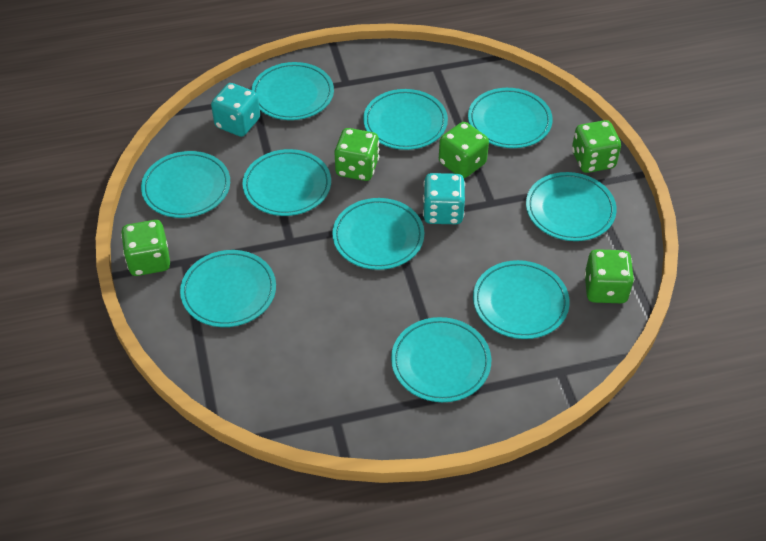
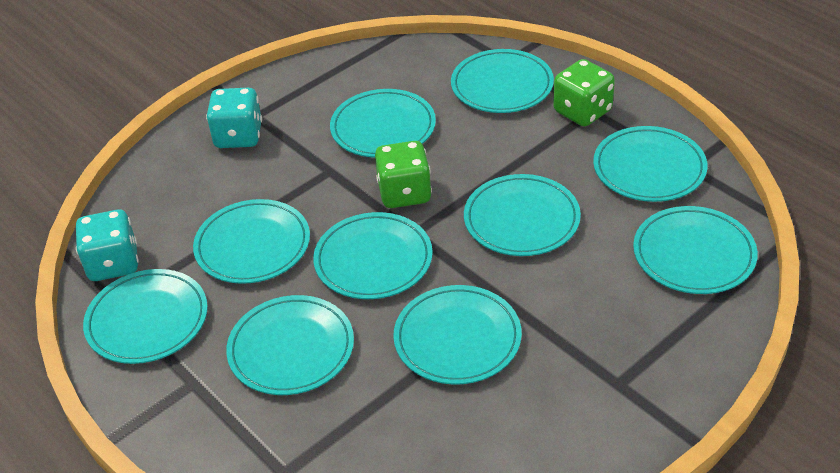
green dice: [121,220,170,276] [335,128,379,181] [439,122,489,178] [572,120,621,173] [584,249,634,303] = 5 -> [375,141,432,208] [553,59,615,127] = 2

